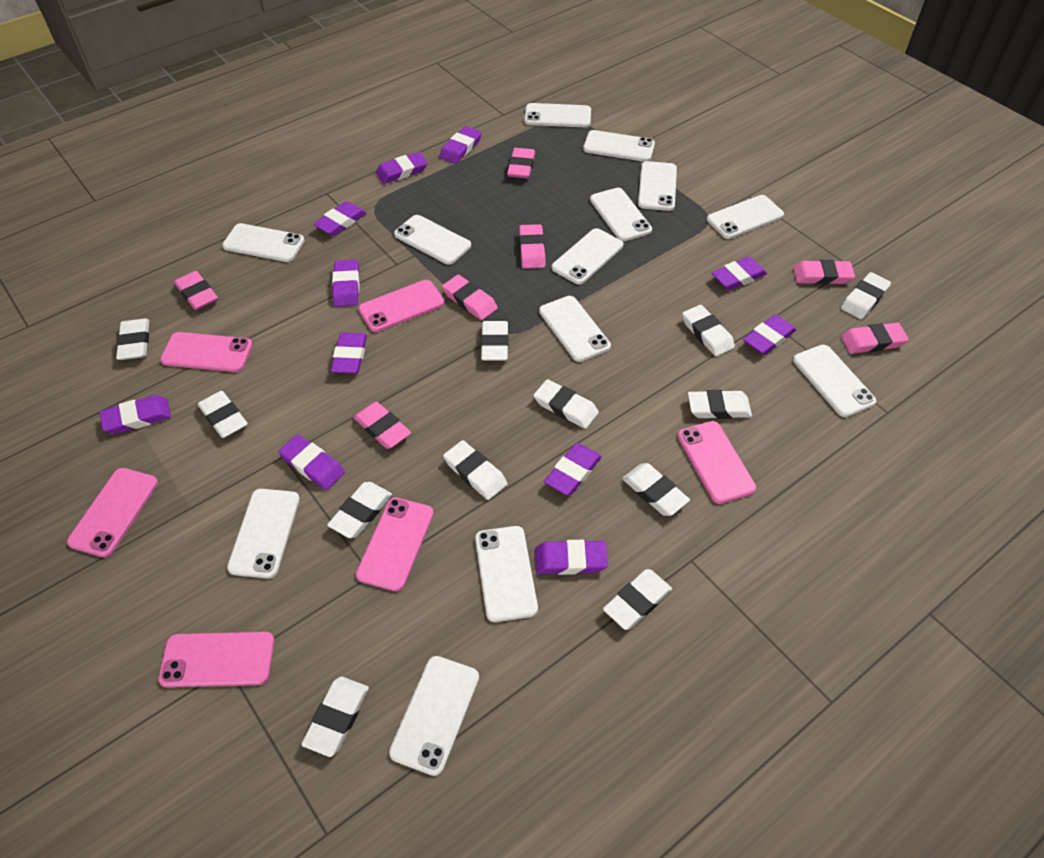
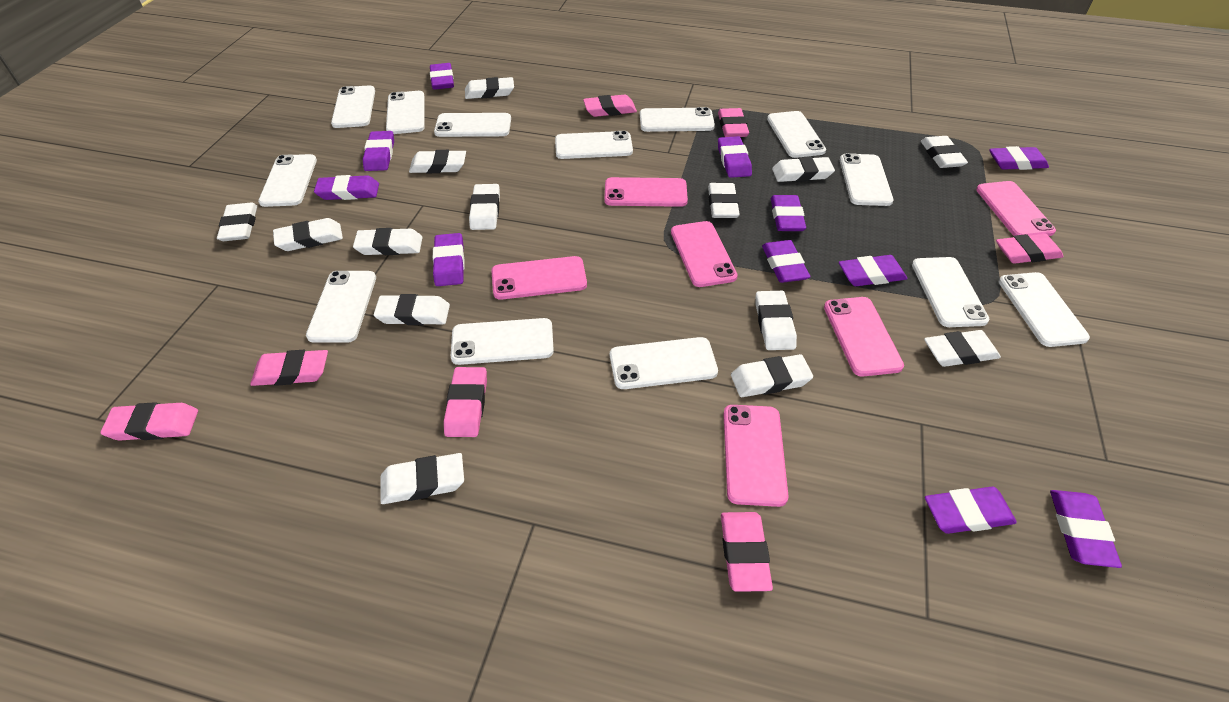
white eraser: [116,318,149,360] [198,391,248,438] [301,677,369,757] [327,482,392,538] [443,440,507,500] [481,321,508,361] [534,379,599,429] [603,569,672,630] [622,463,690,516] [682,305,735,356] [688,390,752,419] [841,272,891,319] = 12 -> [217,203,257,241] [273,218,343,251] [353,228,423,255] [374,294,450,325] [380,453,464,504] [409,150,466,173] [465,77,514,99] [469,184,500,230] [708,183,740,218] [731,354,813,397] [756,291,797,350] [772,157,835,182] [921,136,968,168] [924,330,1001,367] = 14

